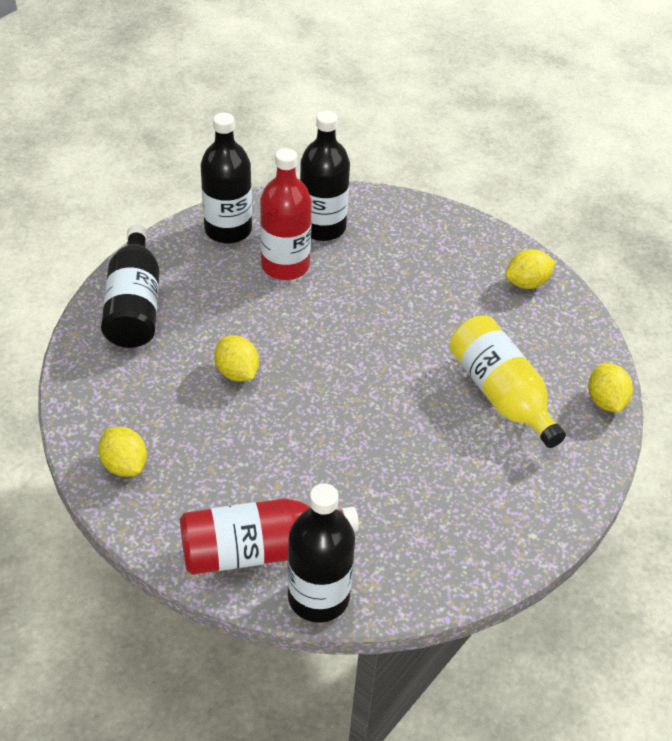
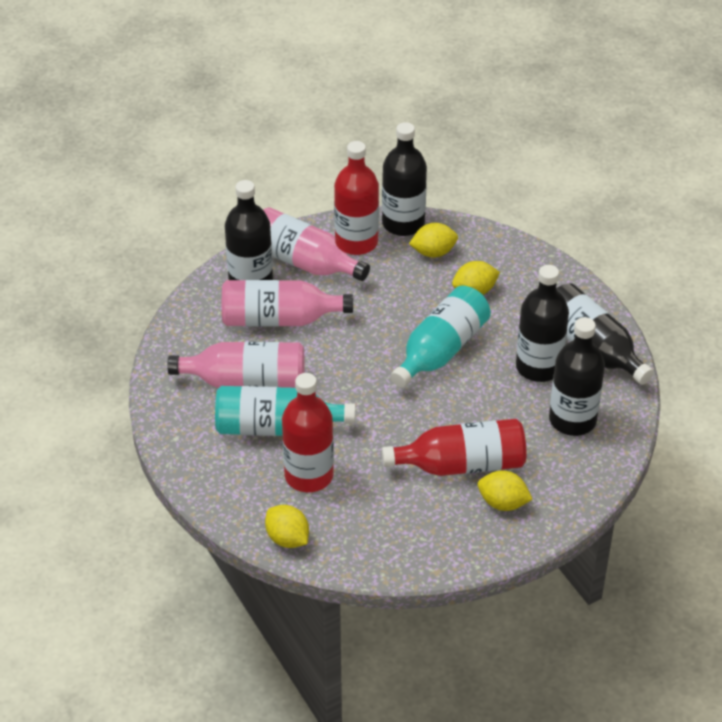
black bottle: [101,225,160,348] [201,112,252,244] [287,483,355,623] [300,111,350,241] = 4 -> [225,180,273,280] [382,122,427,236] [516,265,569,382] [549,317,605,436] [556,283,654,385] = 5
pink bottle: none = 0 -> [167,342,305,388] [222,280,353,326] [263,207,370,281] = 3
red bottle: [180,498,359,575] [260,148,312,280] = 2 -> [282,373,334,492] [334,141,379,255] [382,419,526,476] = 3
turquoise bottle: none = 0 -> [215,386,355,436] [390,286,491,388] = 2
yellow bottle: [450,316,566,448] = 1 -> none = 0

